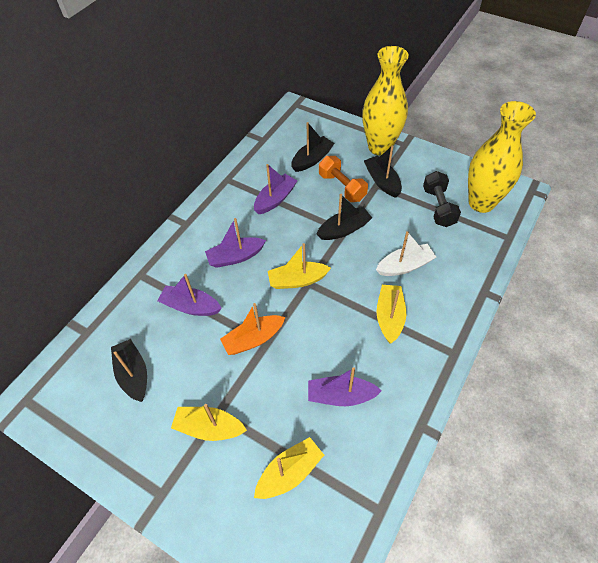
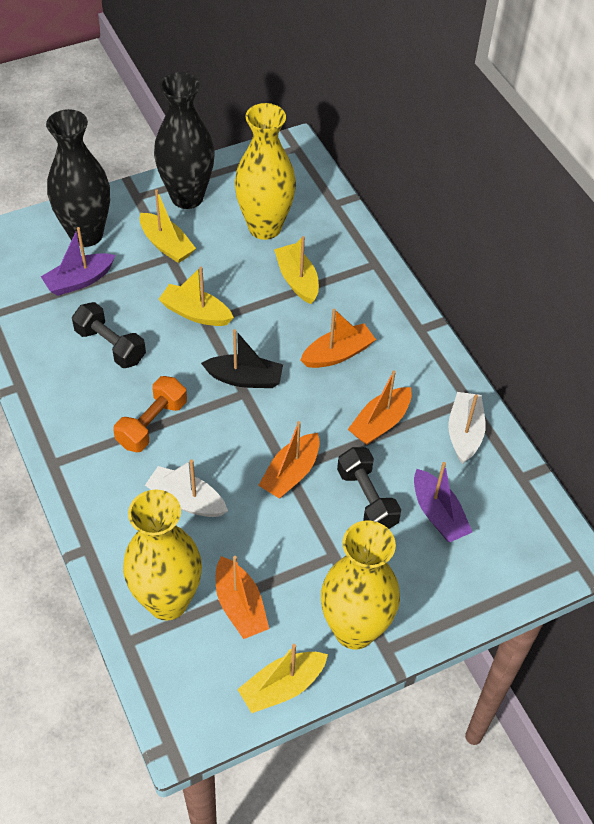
black boat: [111,339,147,402] [291,122,335,172] [316,194,372,240] [364,146,402,198] = 4 -> [201,329,283,388] = 1
black dumbbell: [423,171,461,227] = 1 -> [72,302,146,368] [337,447,401,529] = 2
black vase: none = 0 -> [46,109,110,247] [154,72,215,209] = 2
orange boat: [220,303,285,355] = 1 -> [216,556,269,639] [258,421,320,499] [301,309,376,368] [348,370,412,445] = 4
purple boat: [158,274,222,316] [205,218,266,268] [254,164,297,214] [308,367,382,406] = 4 -> [41,227,115,296] [414,462,472,542] = 2
white boat: [376,231,436,276] = 1 -> [145,459,228,517] [448,392,485,464] = 2
yellow vase: [362,46,409,156] [468,101,536,213] = 2 -> [123,490,202,621] [234,103,296,240] [321,521,400,650] = 3

